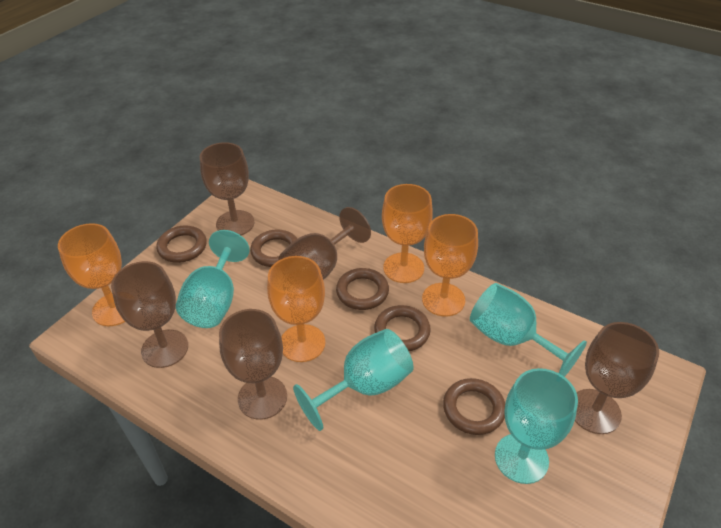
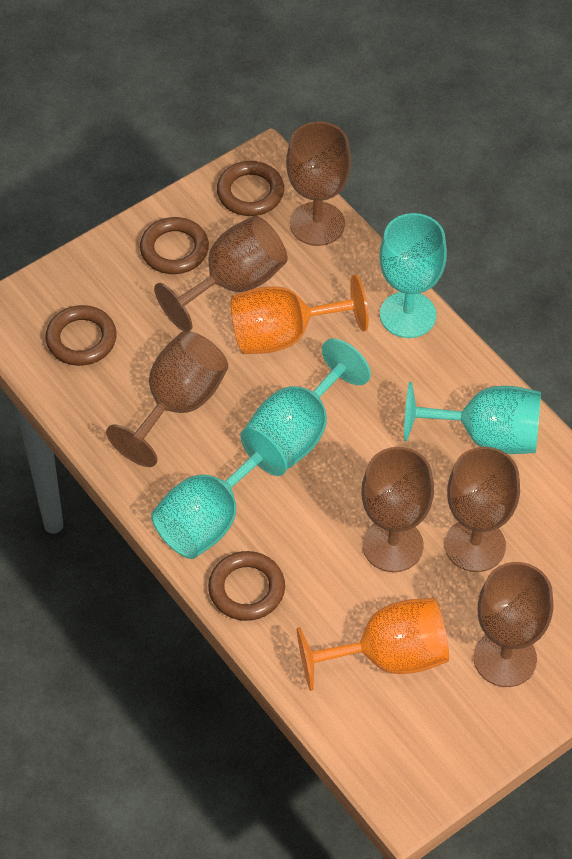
brown goblet: [111,261,188,368] [200,142,254,235] [219,309,287,420] [278,207,371,280] [575,322,659,434] = 5 -> [106,331,228,467] [154,216,288,331] [286,122,351,246] [361,447,434,572] [445,447,520,572] [474,562,553,687] = 6
brown ring: [156,226,207,263] [250,229,297,267] [336,268,389,310] [374,305,431,351] [443,378,505,435] = 5 -> [45,305,117,366] [140,217,209,274] [208,551,285,621] [217,161,284,216] = 4
orange goblet: [58,223,125,326] [267,256,325,362] [382,184,433,283] [422,214,478,317] = 4 -> [231,275,369,354] [297,598,449,691] = 2

